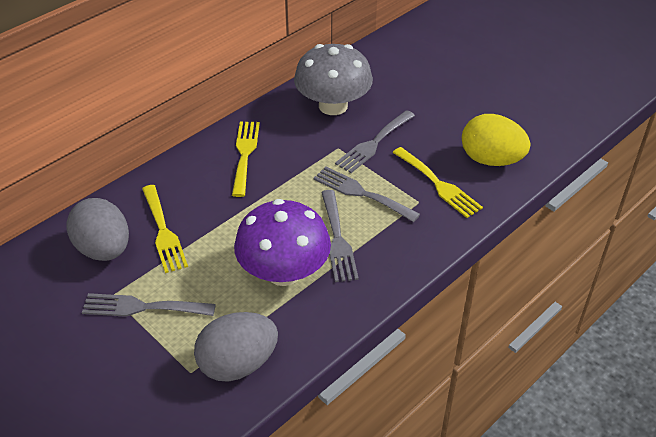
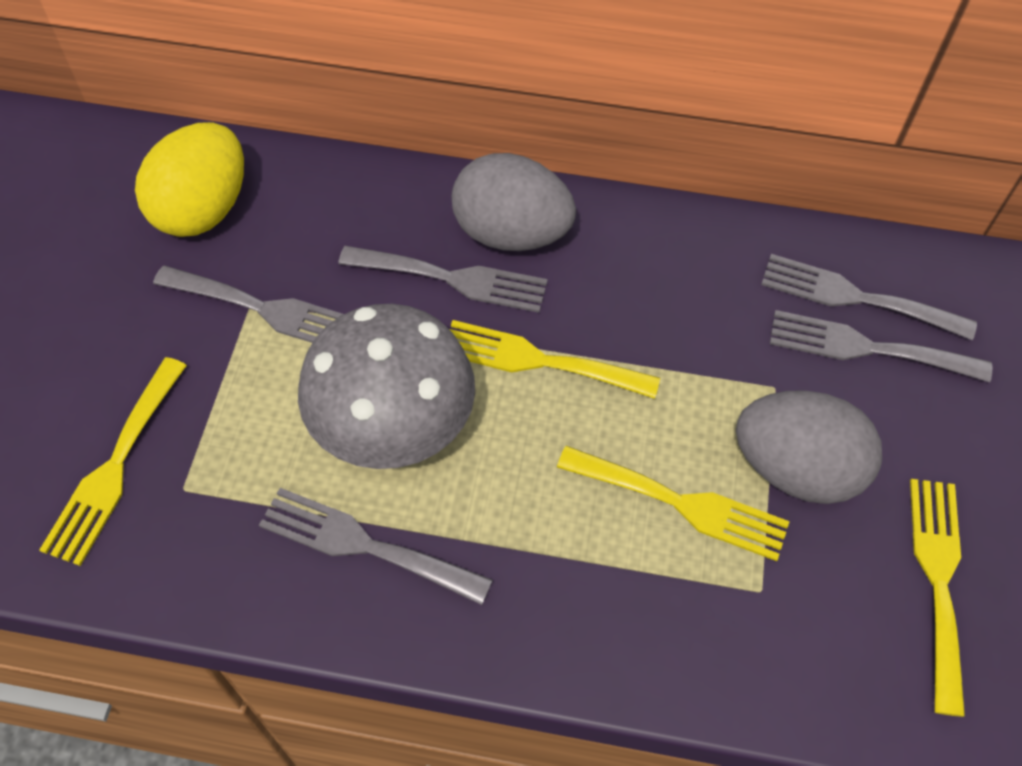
grey fork: [82,293,216,317] [313,166,420,222] [321,190,359,282] [335,110,415,173] = 4 -> [153,266,343,343] [259,488,493,605] [338,246,548,313] [761,254,977,340] [770,310,992,382] = 5
purple mushroom: [234,199,331,286] = 1 -> none = 0
yellow fork: [142,185,188,273] [232,122,260,197] [392,147,483,218] = 3 -> [39,357,187,566] [449,320,660,399] [557,446,790,561] [910,479,965,717] = 4

